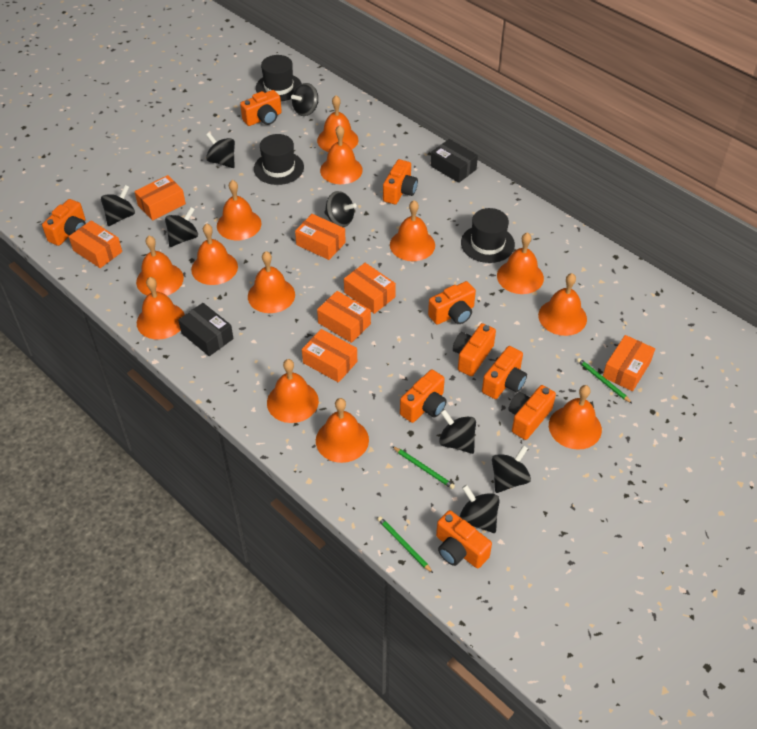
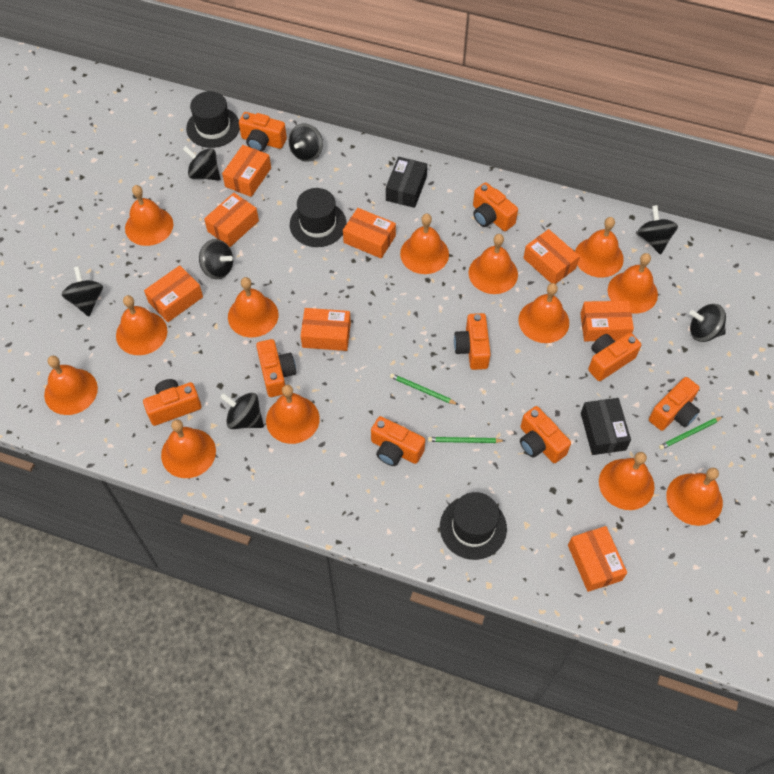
black spinning top: [101,185,135,226] [165,207,198,247] [206,132,235,168] [291,83,318,116] [324,191,357,227] [439,409,476,454] [460,485,500,533] [492,445,531,493] = 8 -> [62,266,103,316] [183,146,221,181] [199,239,233,279] [220,393,264,429] [289,124,323,162] [638,205,678,254] [689,304,726,342] = 7
orange box: [69,220,122,268] [134,175,186,221] [295,214,346,260] [302,329,357,383] [317,291,371,343] [344,263,396,314] [603,335,655,391] = 7 -> [144,265,203,322] [204,193,259,247] [222,145,271,197] [301,308,351,351] [343,208,396,258] [523,229,580,284] [568,526,627,592] [580,301,634,341] = 8

